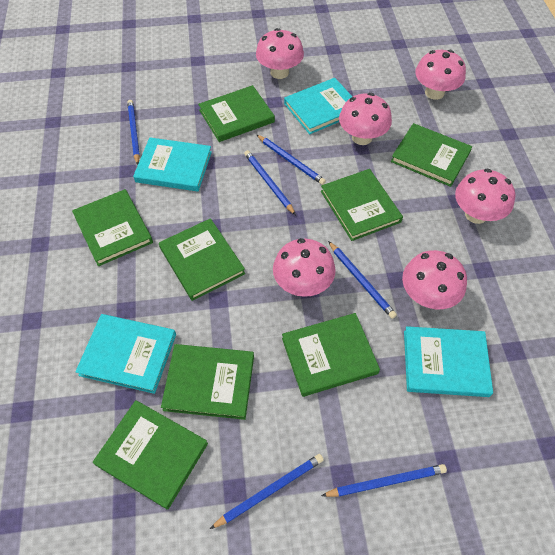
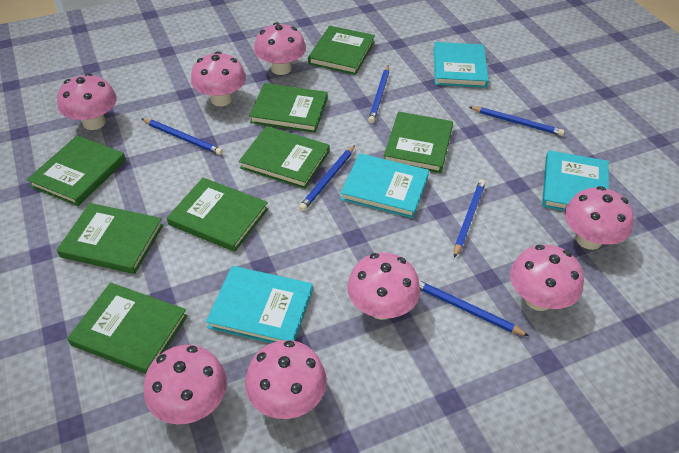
pink mushroom: [256,28,304,79] [273,238,336,297] [339,93,392,145] [402,250,467,309] [415,50,466,100] [455,168,515,224] = 6 -> [57,73,117,130] [143,345,227,424] [191,51,246,106] [245,340,327,419] [254,22,306,75] [347,252,420,320] [510,245,584,311] [564,186,634,250] = 8

